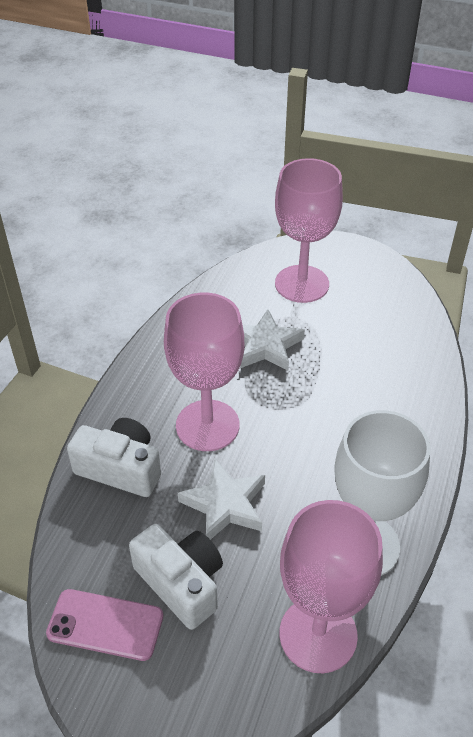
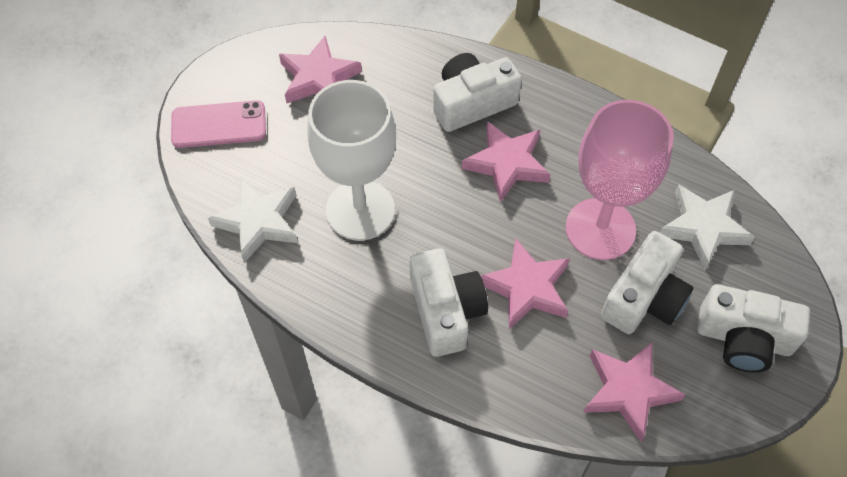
pink goblet: [164,293,244,451] [275,158,343,303] [279,500,383,673] = 3 -> [566,100,674,260] = 1
pink star: none = 0 -> [279,36,362,103] [462,121,551,202] [480,238,570,329] [583,343,685,441] = 4
white camera: [67,418,161,497] [129,524,223,630] = 2 -> [410,248,488,357] [433,53,522,132] [601,231,693,334] [697,284,810,372] = 4

